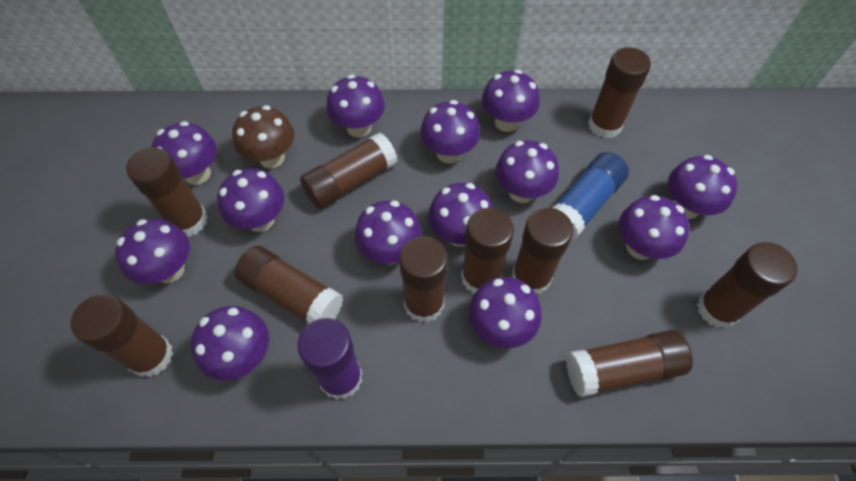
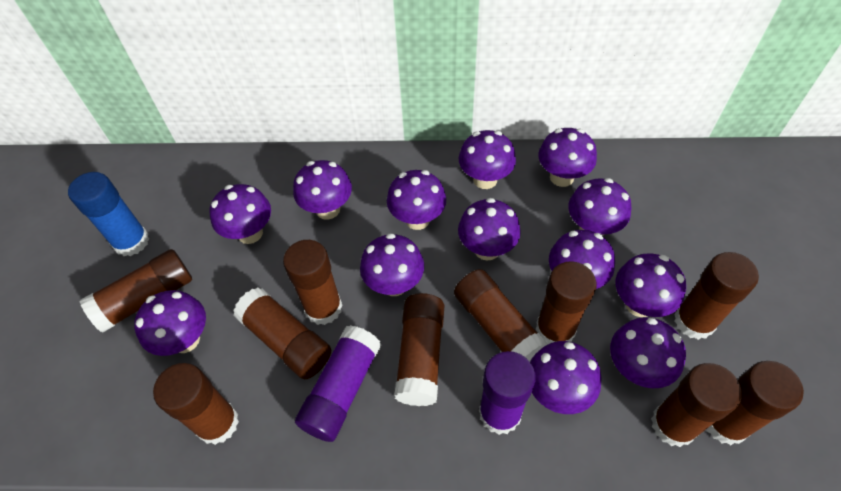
brown mushroom: [232,105,294,168] = 1 -> none = 0
purple glue stick: [297,318,362,400] = 1 -> [295,325,382,442] [479,351,536,435] = 2

